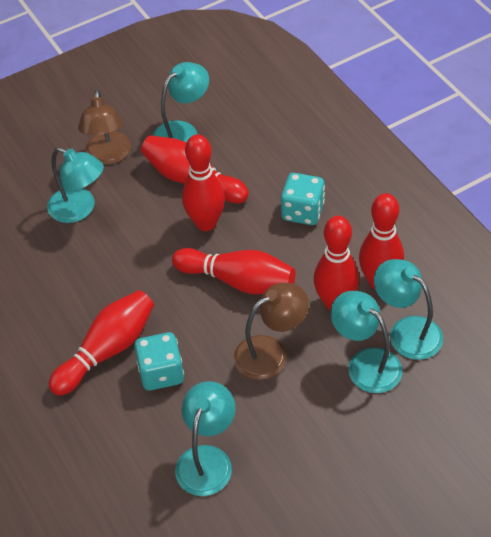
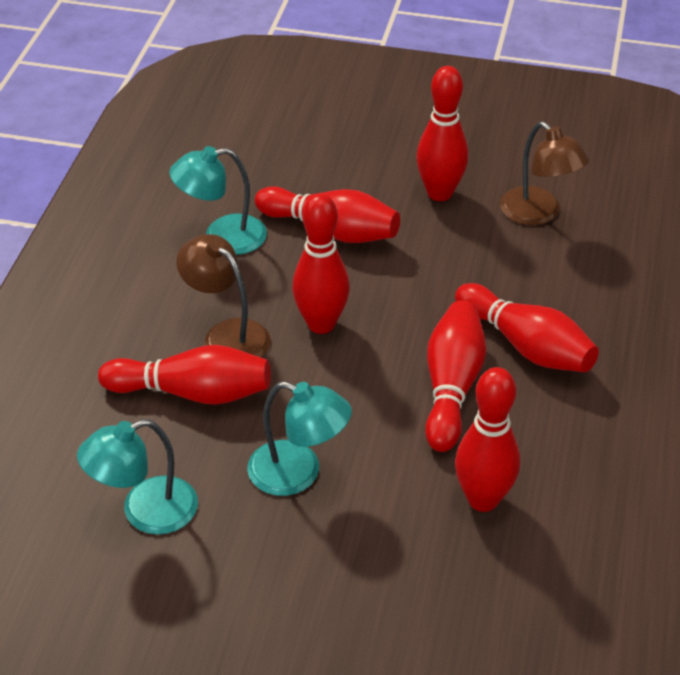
red bowling pin: [49,290,154,396] [141,135,249,203] [172,248,295,294] [182,135,225,231] [314,216,359,311] [359,193,404,289] = 6 -> [98,345,271,405] [255,186,400,243] [292,193,350,334] [416,66,468,201] [425,301,486,452] [455,283,599,372] [455,367,520,512] = 7
turquoise dice: [134,332,184,391] [281,173,325,225] = 2 -> none = 0
turquoise lamp: [47,147,104,223] [153,62,209,142] [175,381,236,496] [331,291,402,393] [374,259,443,360] = 5 -> [77,419,198,535] [169,146,267,255] [247,381,352,496] = 3

